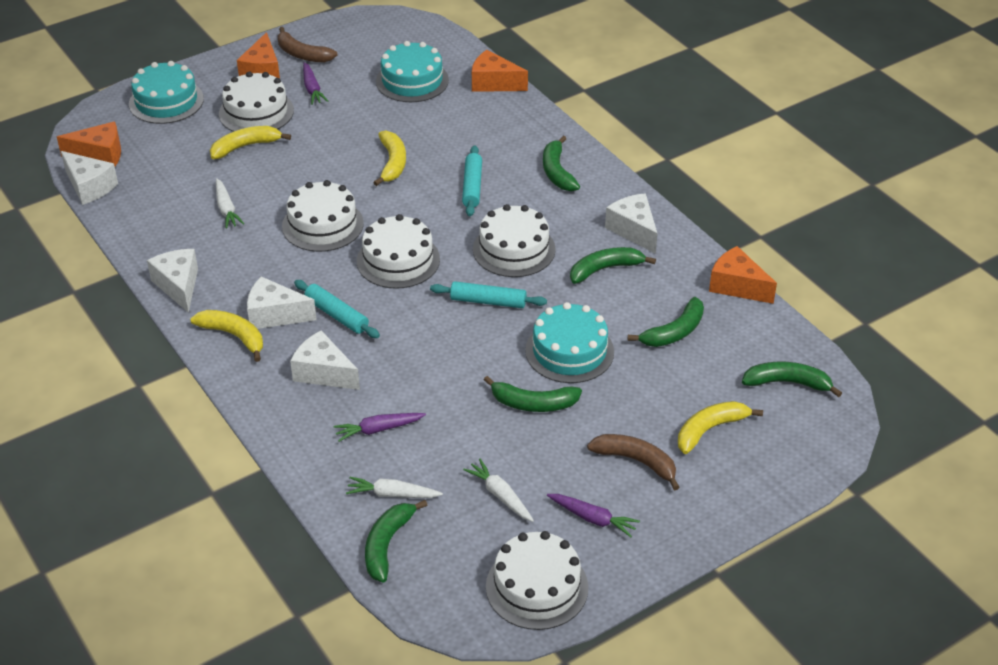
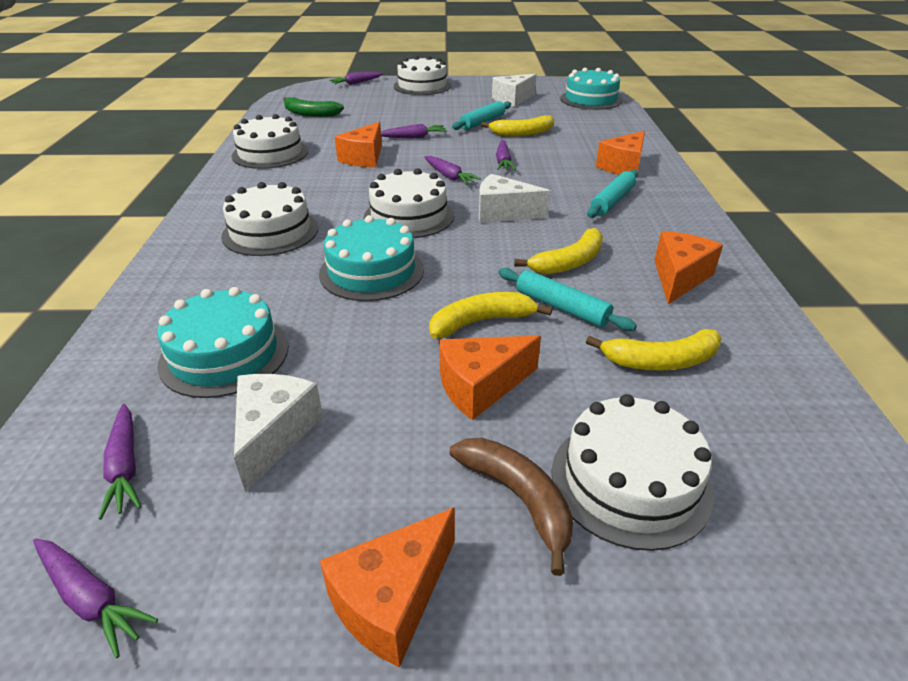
brown banana: [278,27,337,62] [587,434,680,490] = 2 -> [450,438,573,576] = 1
green banana: [365,500,427,582] [484,376,582,412] [543,136,580,191] [570,247,656,284] [628,297,704,347] [742,362,842,397] = 6 -> [283,97,344,117] = 1
orange cheese: [57,122,121,166] [237,32,280,79] [472,50,528,92] [709,246,777,304] = 4 -> [320,507,455,668] [335,122,382,168] [439,335,541,420] [596,131,645,175] [654,231,723,304] = 5
purple carrot: [303,62,328,105] [334,413,426,442] [547,494,640,537] = 3 -> [33,539,158,658] [98,404,141,520] [329,72,383,85] [381,124,447,139] [424,156,481,185] [496,140,516,170] = 6
white carrot: [216,178,244,229] [346,477,443,498] [463,459,534,522] = 3 -> none = 0
white cheese: [61,151,118,205] [147,249,198,313] [247,276,317,329] [290,330,360,390] [605,193,658,254] = 5 -> [234,374,323,492] [479,174,550,223] [492,74,537,107] = 3

